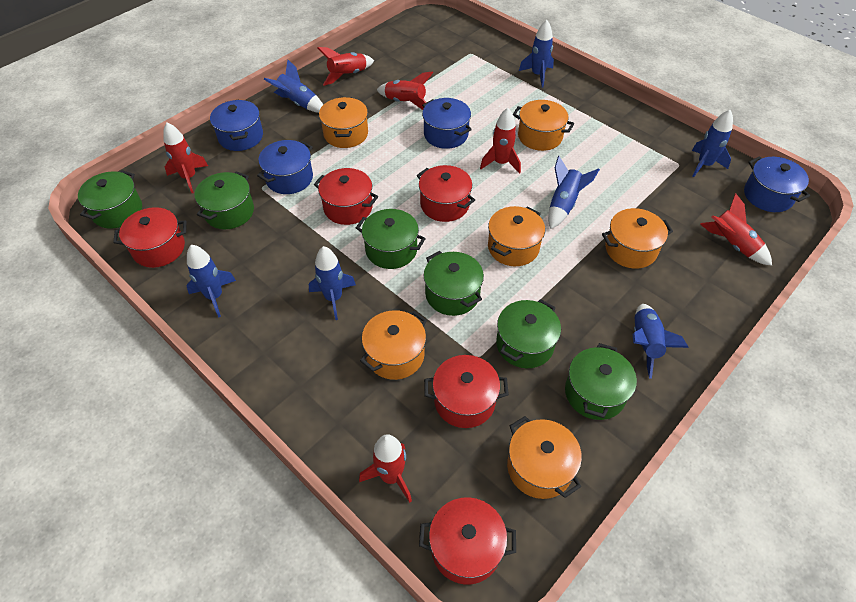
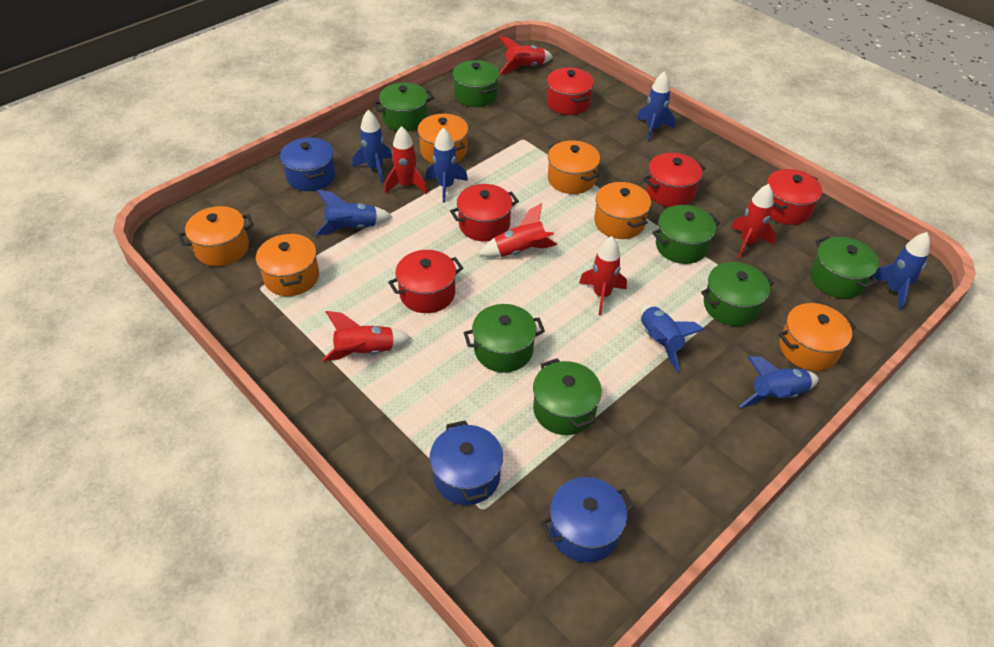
blue pot: [210,100,263,151] [257,140,313,194] [422,98,472,149] [744,156,810,212] = 4 -> [280,137,336,191] [429,420,503,505] [540,477,635,563] = 3
green pot: [78,170,142,229] [195,171,254,229] [356,209,426,269] [424,251,484,316] [496,299,561,368] [565,343,637,420] = 6 -> [373,83,434,131] [452,60,499,107] [463,304,545,372] [533,358,602,435] [652,205,720,264] [701,262,774,326] [810,236,879,299] = 7

